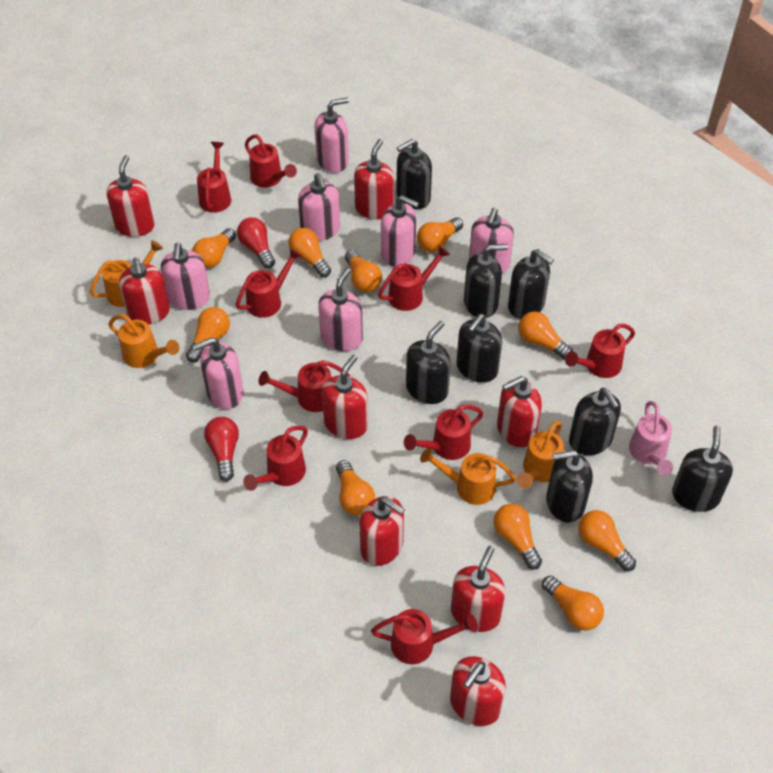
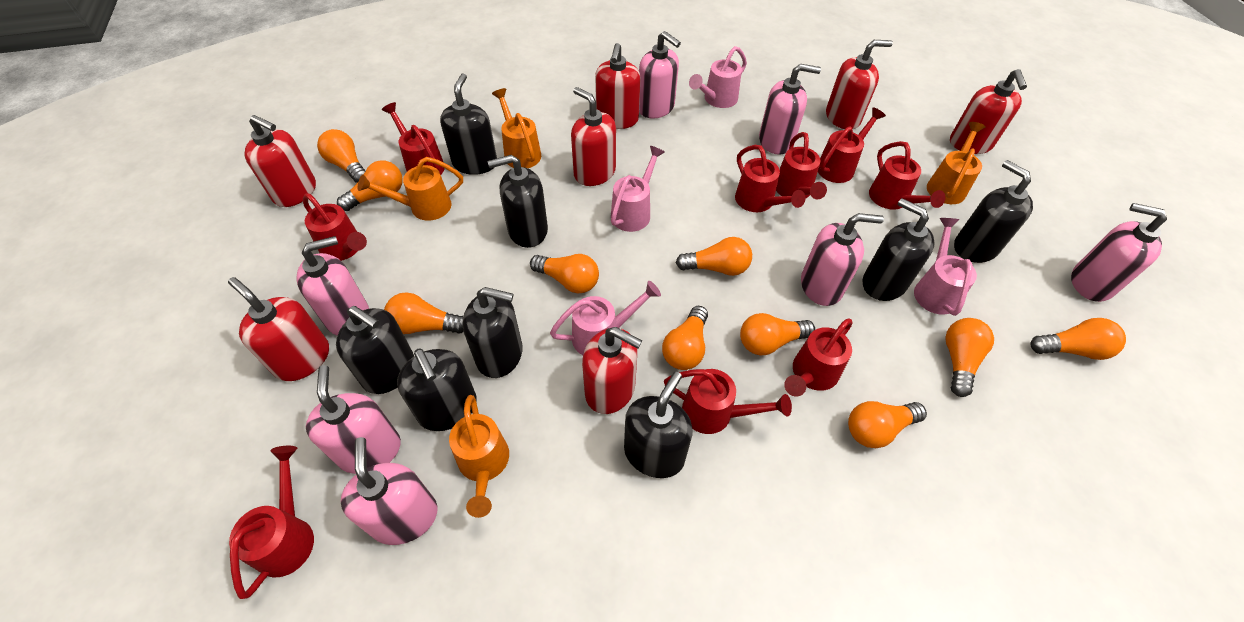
pink watering can: [629,401,673,476] = 1 -> [550,281,661,355] [611,146,665,232] [689,46,747,108] [914,218,977,316] = 4
red light bulb: [204,417,239,481] [237,217,275,268] = 2 -> none = 0
red soap dispenser: [106,155,155,237] [119,257,170,324] [322,355,368,439] [354,139,394,220] [359,496,405,566] [450,656,506,726] [451,546,505,632] [497,376,542,447] = 8 -> [228,277,329,381] [244,115,316,207] [571,87,616,186] [582,327,642,414] [595,43,640,129] [826,40,893,129] [950,69,1027,154] = 7

